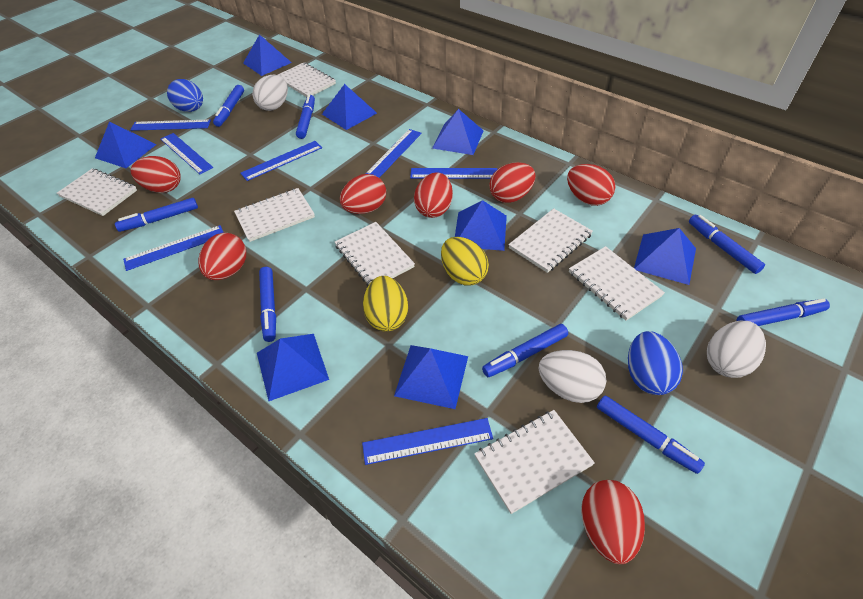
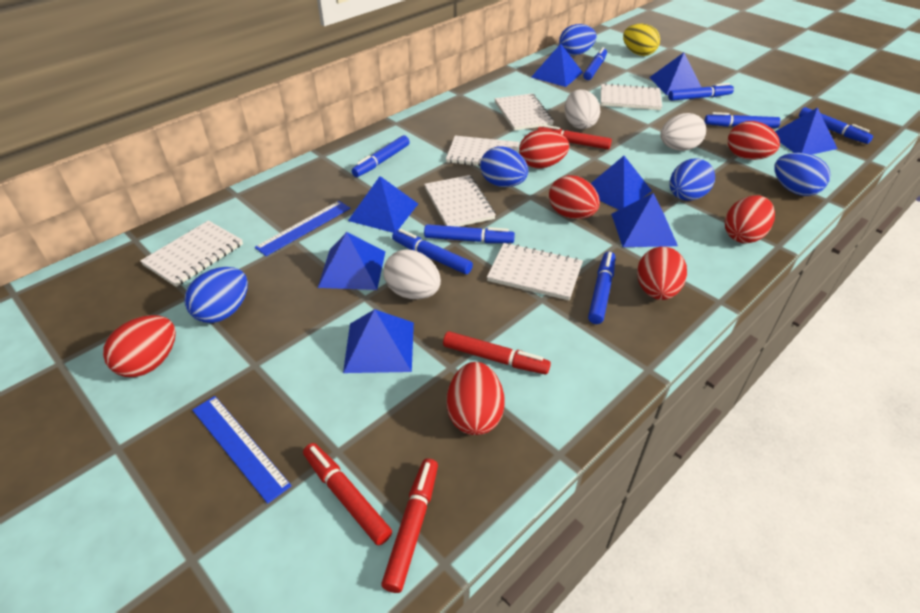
blue egg: [167,79,203,112] [628,331,683,395] = 2 -> [185,267,248,323] [480,147,528,187] [559,24,597,56] [669,158,715,201] [774,153,831,196] = 5
blue ruler: [123,225,224,271] [130,120,211,131] [161,133,213,174] [240,141,322,181] [362,418,493,465] [365,129,422,178] [410,168,498,179] = 7 -> [192,396,292,504] [255,201,351,256] = 2
red marker: none = 0 -> [303,443,392,545] [381,458,438,593] [443,331,551,374] [538,125,612,150] = 4
white notebook: [57,168,137,216] [234,188,315,242] [278,62,336,97] [335,222,415,286] [474,410,595,514] [508,208,593,273] [569,246,665,321] = 7 -> [140,220,243,287] [424,175,496,227] [446,136,519,166] [487,243,583,301] [495,94,554,131] [601,83,662,110] = 6
yellow egg: [363,276,408,332] [441,237,489,286] = 2 -> [623,24,660,56] = 1

